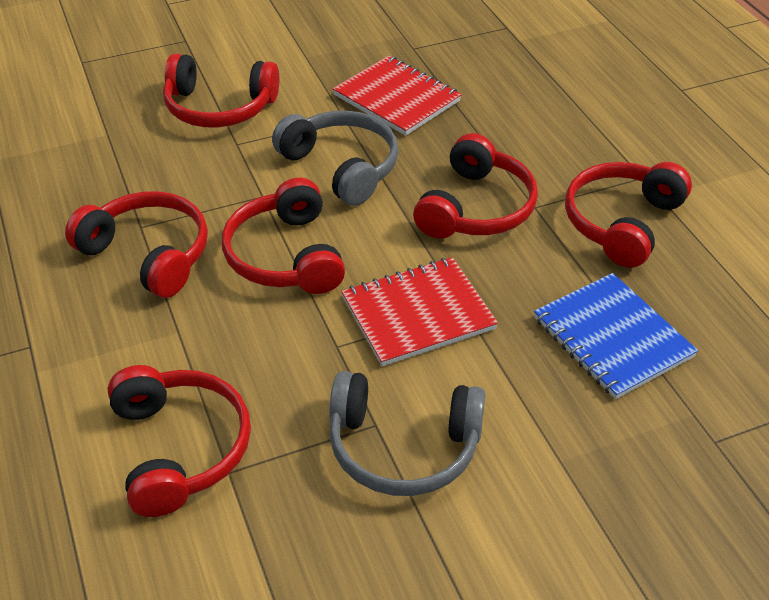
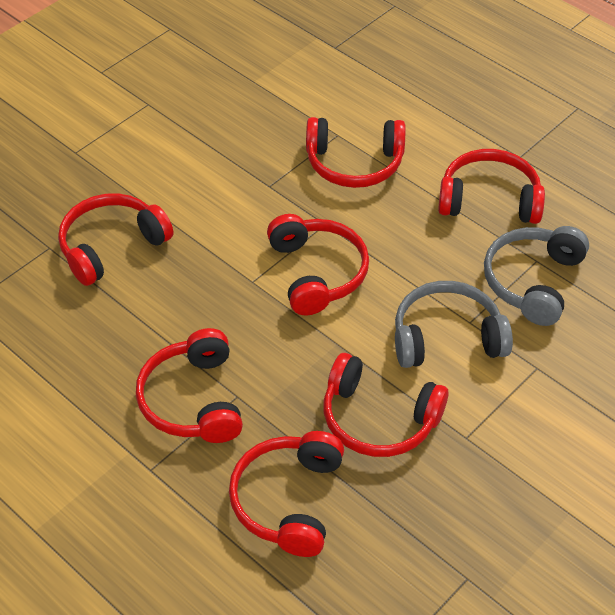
blue notebook: [534,273,698,399] = 1 -> none = 0
red headphones: [65,191,208,298] [107,365,251,517] [163,53,279,127] [222,178,345,294] [413,133,538,239] [565,162,692,268] = 6 -> [58,193,173,286] [136,328,243,443] [229,431,344,557] [267,214,369,316] [306,117,406,188] [324,353,448,457] [438,149,545,224] = 7
red notebook: [333,56,462,136] [342,257,498,366] = 2 -> none = 0

